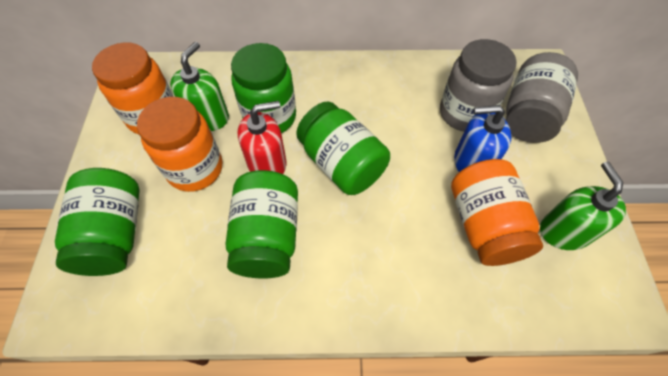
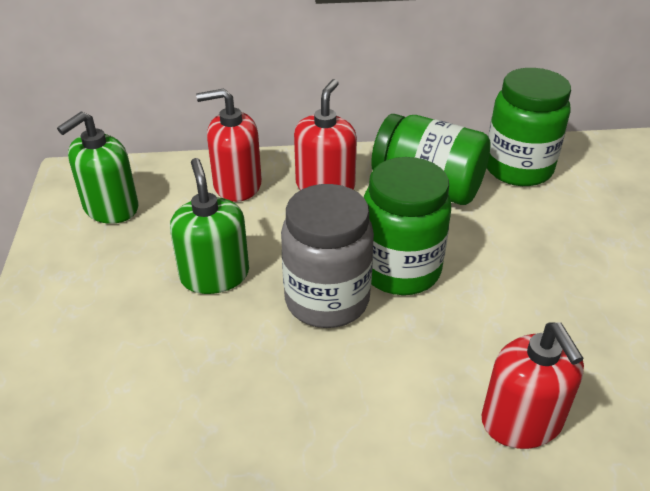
blue soap dispenser: [454,105,512,172] = 1 -> none = 0
green jar: [55,168,140,276] [226,170,298,278] [231,43,296,133] [296,101,390,195] = 4 -> [364,157,451,295] [371,114,491,205] [487,68,571,186] = 3
grey jar: [440,39,517,132] [506,52,578,143] = 2 -> [281,184,374,328] = 1
orange jar: [92,42,174,135] [137,97,222,192] [451,159,543,266] = 3 -> none = 0
red soap dispenser: [238,101,287,174] = 1 -> [196,89,262,202] [294,79,357,190] [482,323,584,449] = 3

